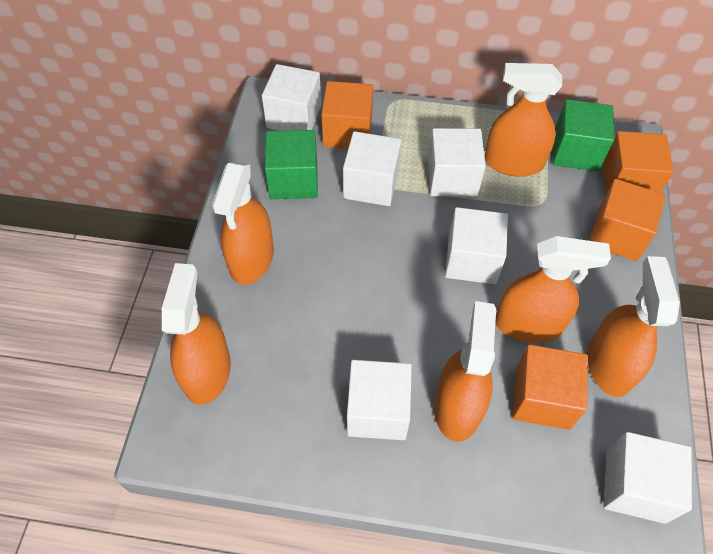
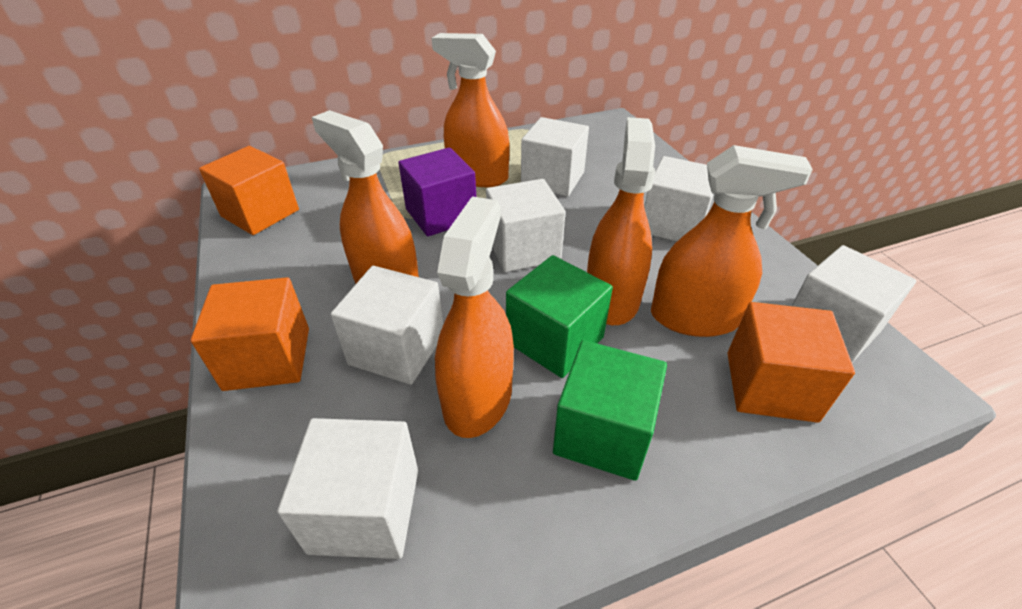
orange cube: [321,81,373,149] [512,345,588,430] [589,179,666,261] [603,131,674,194] = 4 -> [191,277,309,391] [199,146,299,235] [727,302,855,423] = 3
orange spray bottle: [162,263,231,405] [212,162,274,285] [434,301,496,442] [485,63,562,177] [496,236,611,343] [587,256,680,397] = 6 -> [312,110,419,284] [432,33,509,187] [435,197,514,438] [587,117,655,325] [651,145,813,337] = 5
purple cube: none = 0 -> [398,147,476,236] = 1

